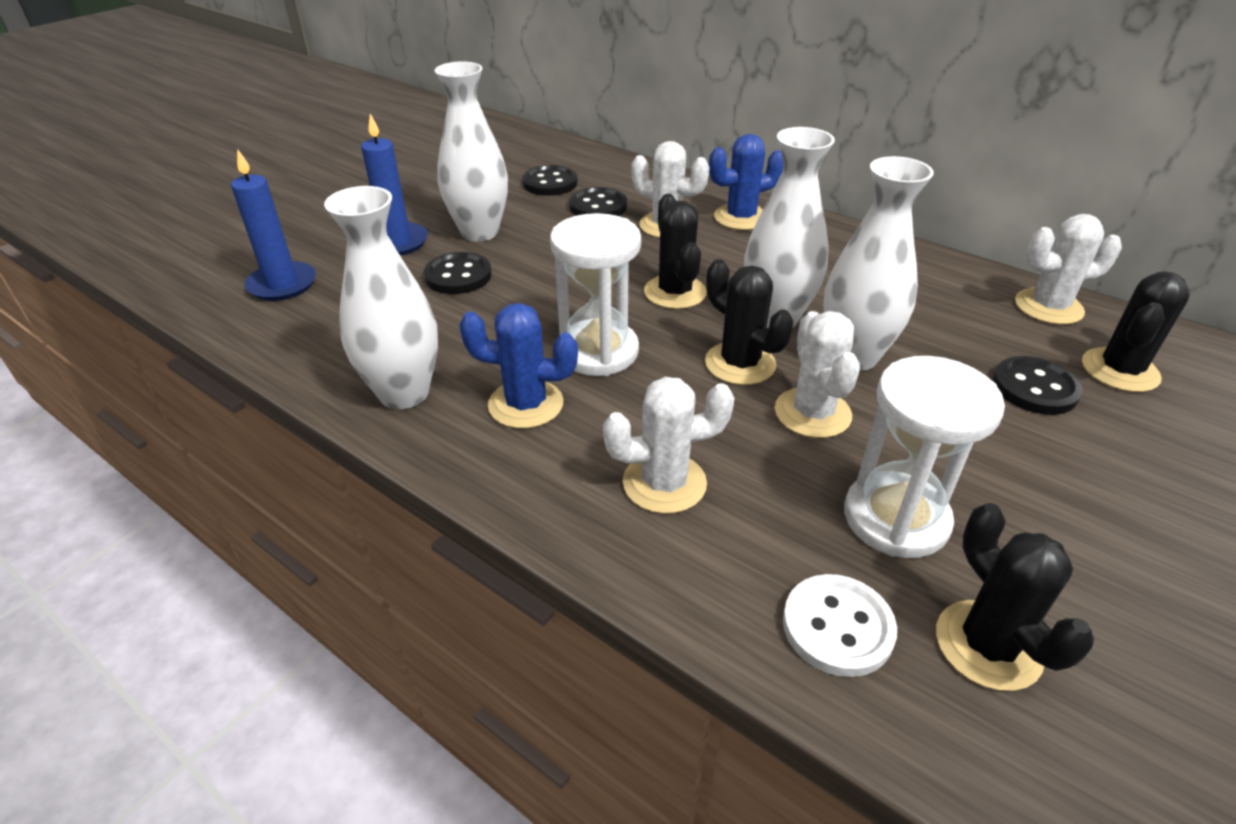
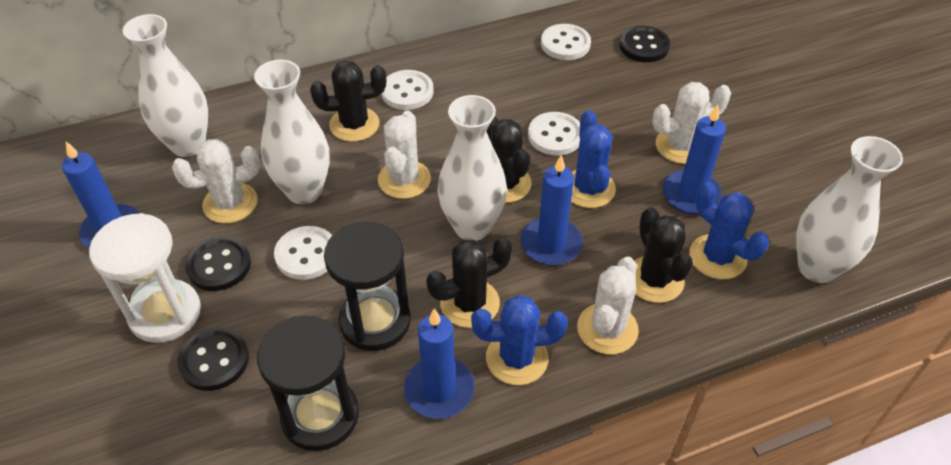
black button: [424,252,492,294] [522,165,578,196] [569,187,627,216] [993,356,1083,415] = 4 -> [177,327,249,391] [185,236,251,291] [619,26,670,62] = 3
black hourglass: none = 0 -> [257,315,359,451] [324,221,411,351] = 2
blue cactus: [459,303,578,429] [709,134,783,230] = 2 -> [471,295,568,385] [571,110,616,208] [689,182,769,280] = 3
blue candle: [231,149,316,301] [361,114,428,256] = 2 -> [62,142,140,248] [404,309,475,419] [521,155,583,266] [662,105,726,214] = 4
white button: [783,574,897,677] = 1 -> [274,226,332,280] [381,70,433,110] [528,112,580,155] [541,24,591,60] = 4
white hourglass: [550,213,641,376] [844,356,1005,558] = 2 -> [89,213,201,343] = 1

